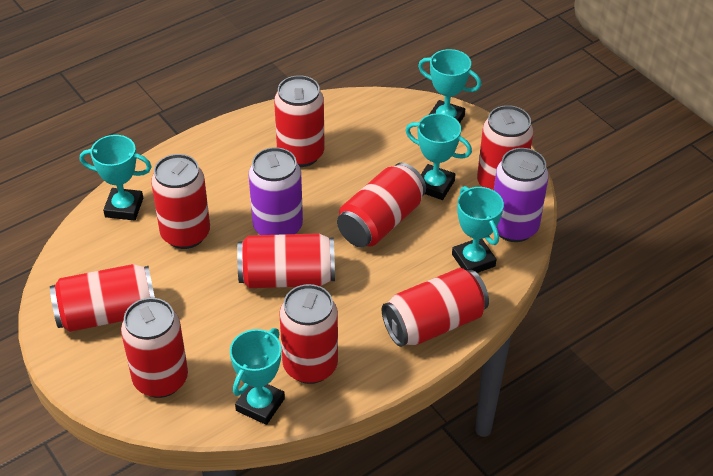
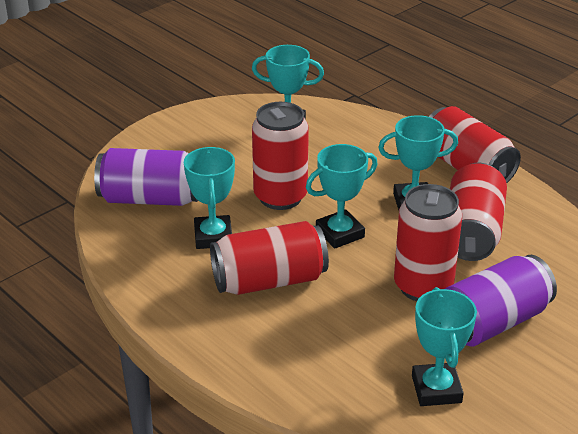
red can: [50,264,155,332] [121,298,188,398] [151,154,210,249] [237,233,335,288] [274,75,325,167] [280,284,338,384] [337,163,426,248] [382,268,489,347] [477,105,534,190] = 9 -> [210,221,329,295] [252,102,309,210] [394,184,462,301] [429,106,521,183] [450,163,507,261] = 5

